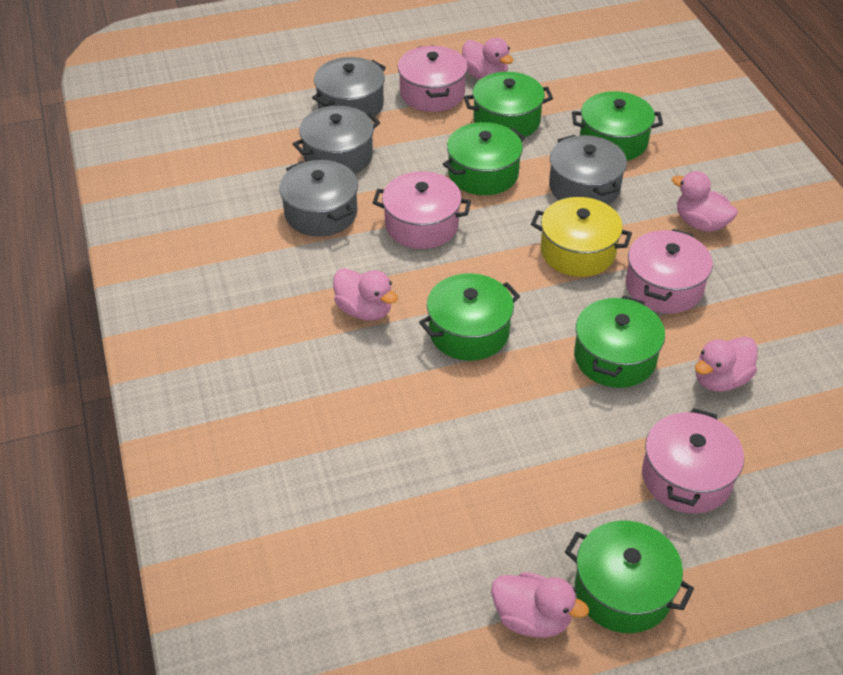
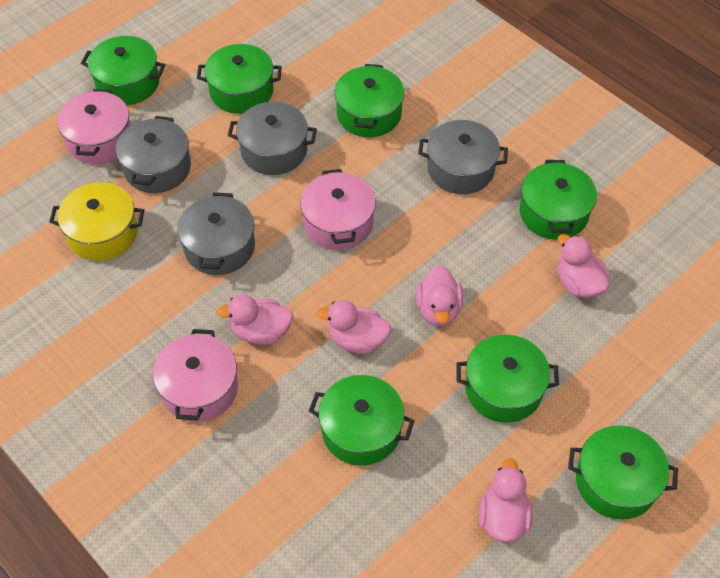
green pot: [419,273,520,361] [443,122,525,195] [464,72,553,139] [565,521,694,633] [572,91,663,161] [574,296,665,388] = 6 -> [81,36,166,105] [197,44,282,114] [309,375,415,466] [334,64,404,137] [456,335,559,423] [520,160,597,240] [568,425,678,519] = 7
pink pot: [373,171,471,249] [398,45,468,112] [626,229,713,314] [642,408,744,514] = 4 -> [57,89,131,164] [153,329,238,422] [300,169,376,250] = 3

